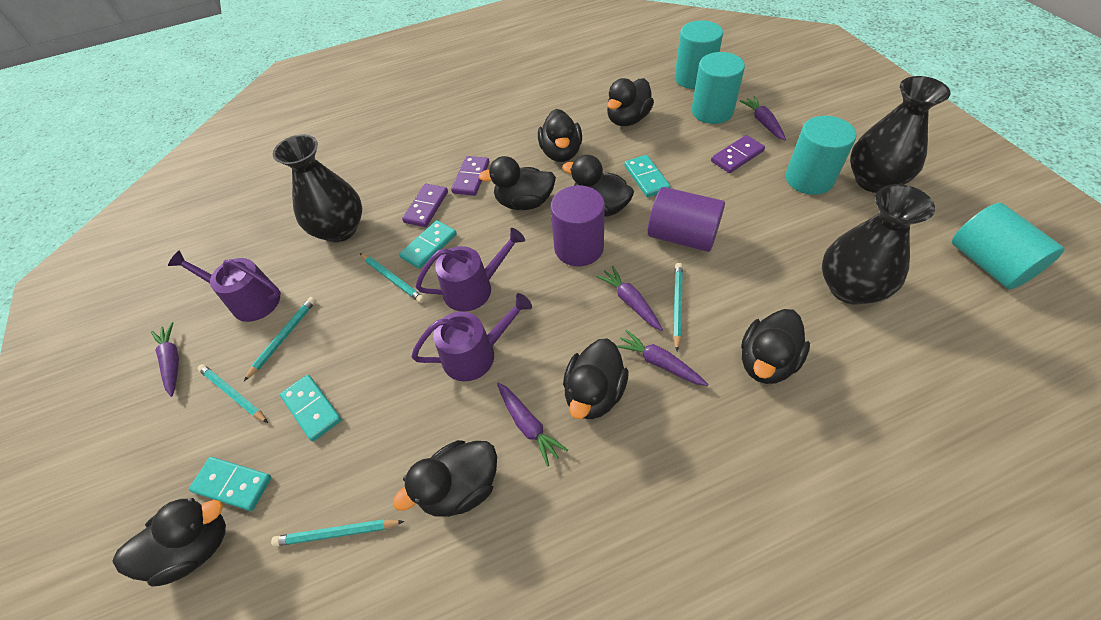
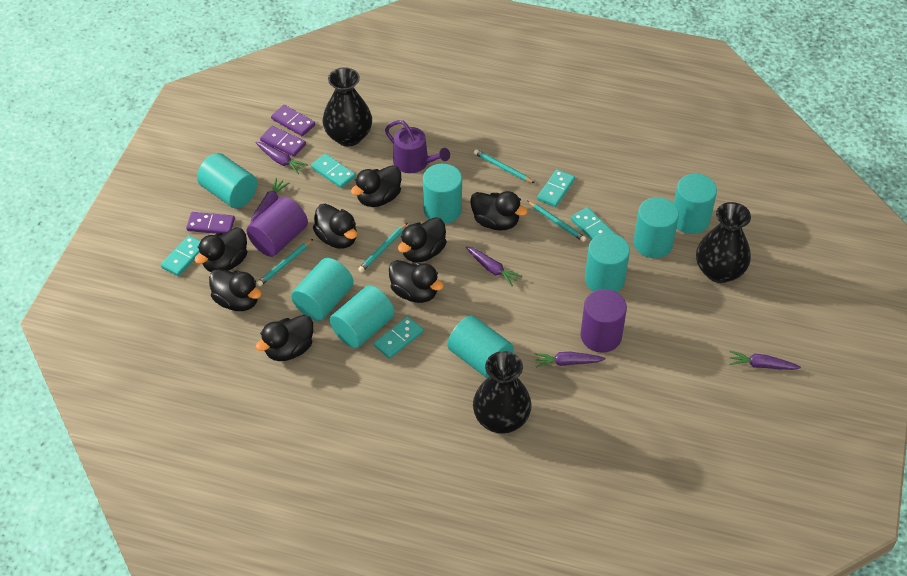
purple watering can: [168,250,281,322] [411,293,532,381] [415,228,525,312] = 3 -> [385,120,450,173] = 1
turquoise cylinder: [675,21,723,89] [692,52,745,124] [785,116,857,195] [952,203,1065,289] = 4 -> [197,153,257,209] [291,258,354,321] [330,285,395,348] [423,164,462,224] [447,315,514,378] [585,233,630,292] [634,197,679,258] [674,174,717,234] = 8
turquoise domino: [189,457,272,511] [280,375,342,441] [399,220,457,269] [624,155,671,197] = 4 -> [161,236,200,276] [311,154,356,188] [374,316,423,359] [537,169,575,207] [571,207,615,240] = 5
turquoise pencil: [198,364,268,423] [244,297,316,381] [271,519,404,547] [360,253,425,303] [673,263,683,351] = 5 -> [257,239,313,287] [358,223,408,273] [474,149,535,183] [527,201,586,242] = 4

